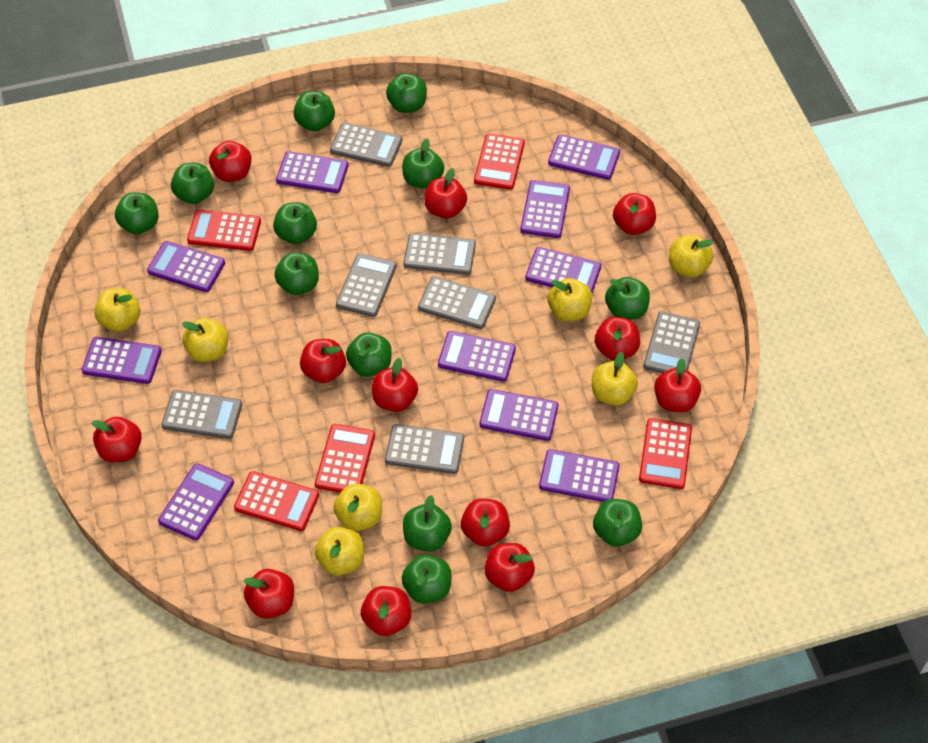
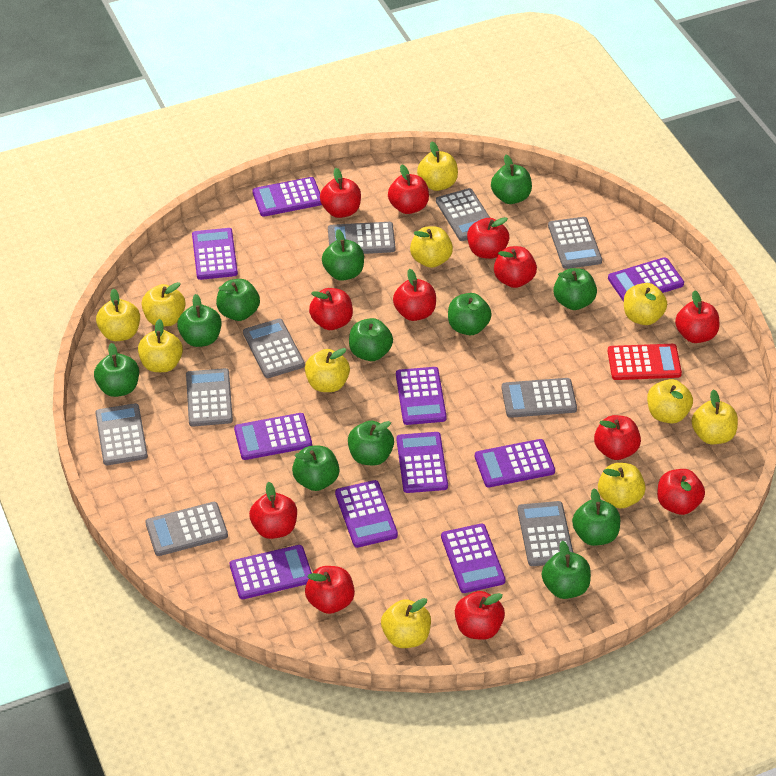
grey calculator: [161,390,242,439] [330,123,402,167] [336,253,396,317] [385,424,464,474] [403,233,476,275] [418,276,496,329] [643,311,700,373] = 7 -> [95,403,148,465] [145,502,228,556] [186,368,233,427] [243,319,305,378] [328,222,396,254] [436,188,490,241] [502,378,577,418] [517,501,573,566] [548,217,602,269] = 9
red calculator: [187,210,261,251] [234,471,319,531] [315,424,375,493] [474,133,525,190] [639,418,692,489] = 5 -> [607,344,682,380] = 1
yellow apple: [94,288,141,332] [182,318,229,362] [315,527,364,576] [333,483,382,531] [548,278,592,321] [592,352,638,406] [669,235,714,277] = 7 -> [96,289,140,341] [138,319,183,372] [142,282,186,326] [305,348,350,392] [381,598,431,648] [410,227,453,268] [417,142,458,191] [598,463,646,509] [624,283,667,325] [647,379,693,423] [692,389,738,444] = 11

